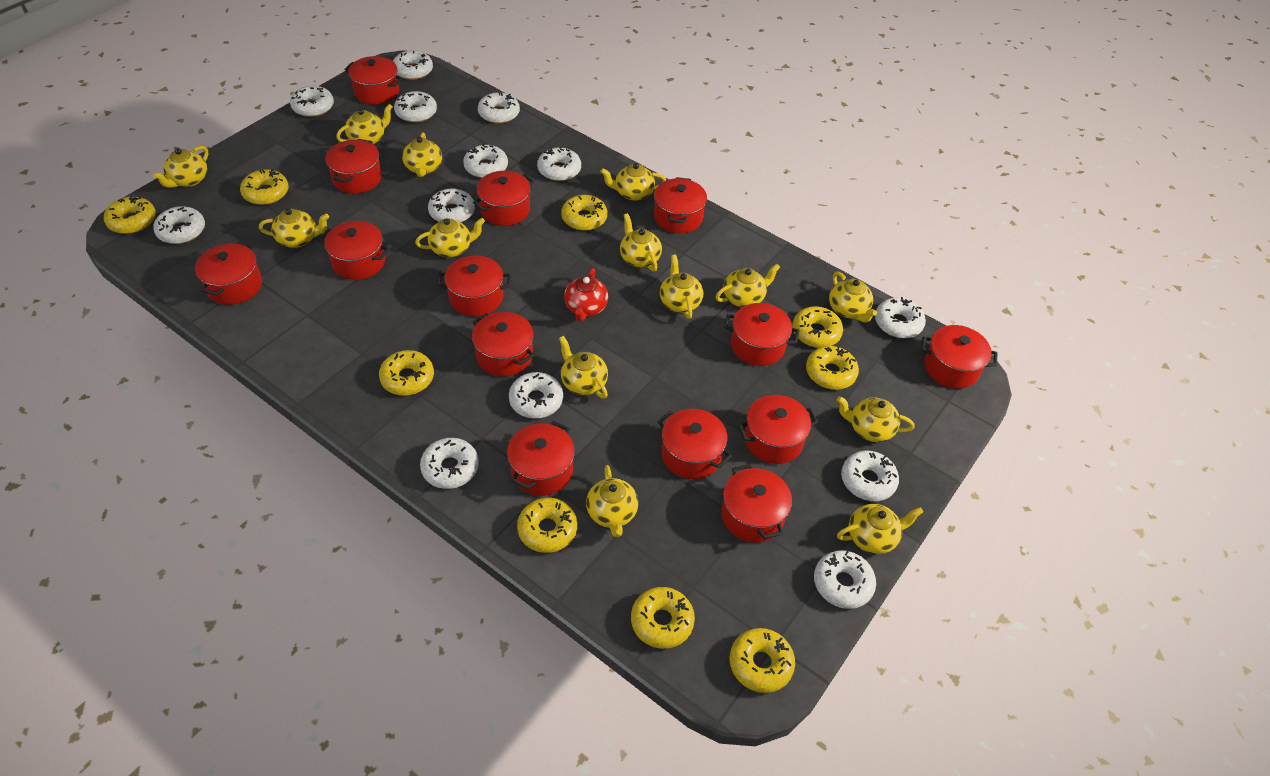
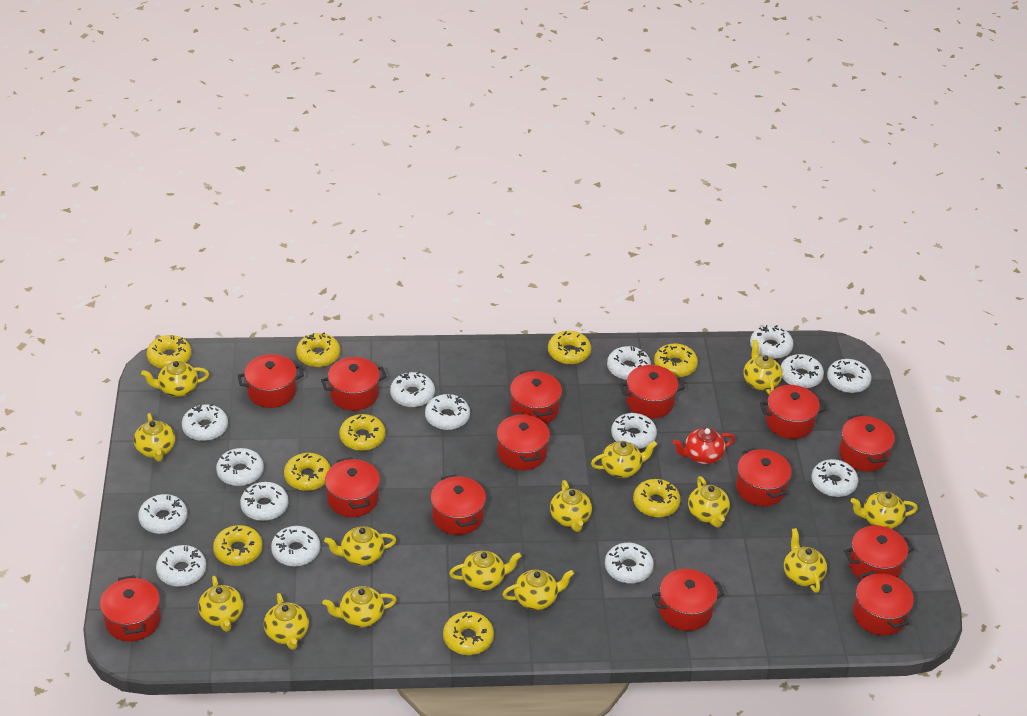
white donut: [153,206,205,244] [290,86,334,117] [393,50,433,80] [394,91,437,123] [420,438,479,489] [428,188,475,222] [463,143,508,178] [478,92,520,124] [509,372,563,419] [537,146,581,181] [814,550,876,609] [841,451,899,501] [875,297,926,338] = 13 -> [138,494,187,534] [156,545,206,587] [182,404,228,441] [216,448,264,486] [240,482,289,521] [271,526,320,566] [390,372,435,407] [425,394,470,430] [605,543,654,583] [607,346,651,380] [611,413,657,449] [750,325,794,359] [781,354,824,388] [811,459,858,497] [827,359,872,393] = 15

